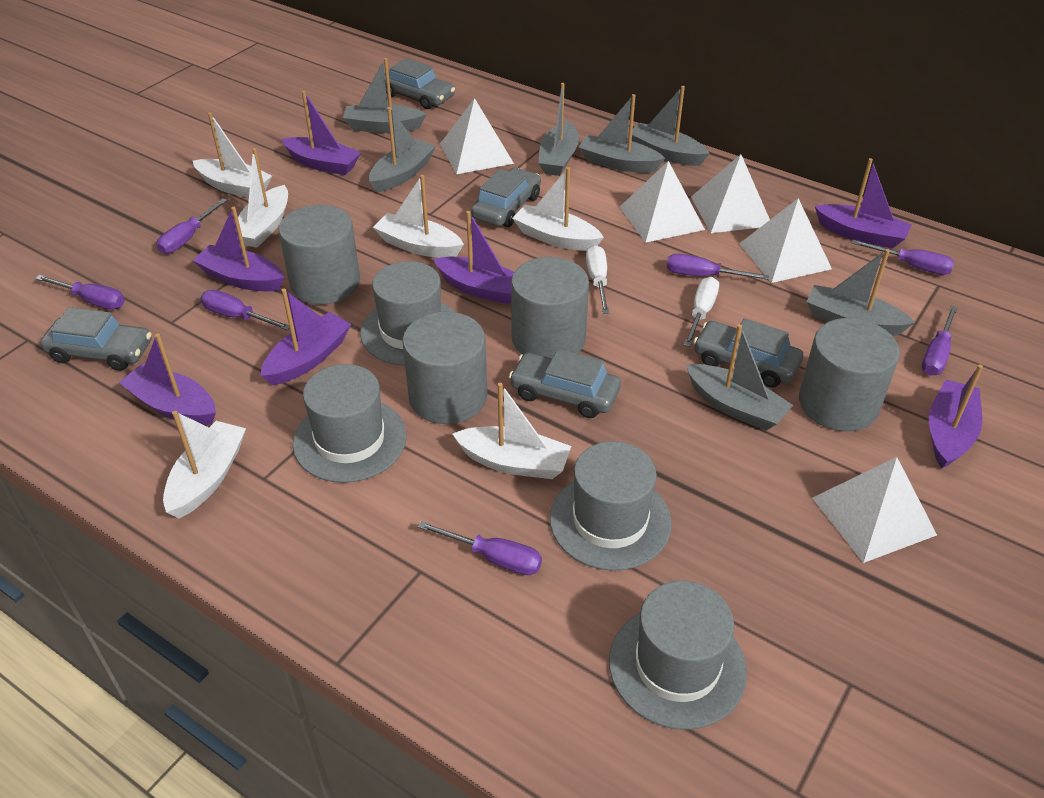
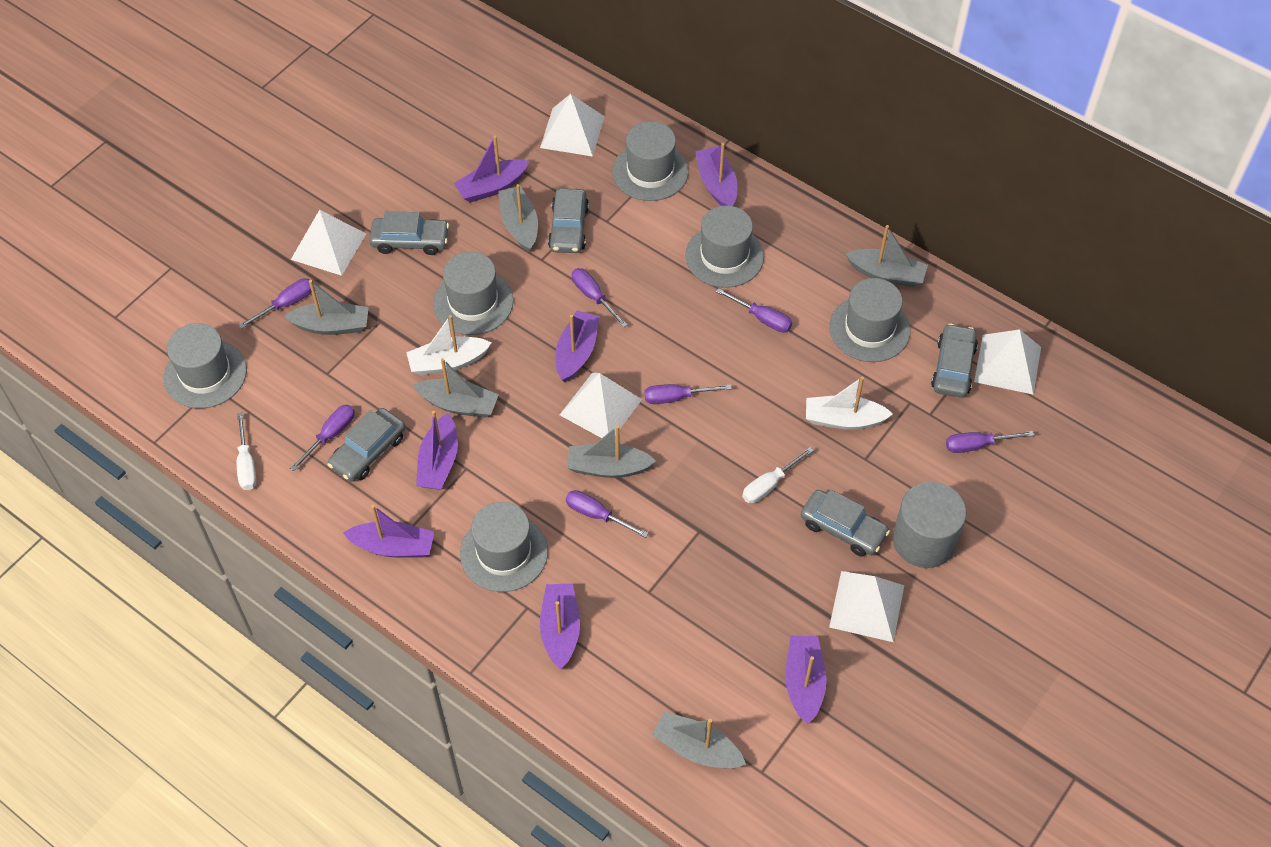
grey boat: [343,58,427,133] [369,107,436,192] [538,83,579,176] [578,94,665,173] [628,86,710,166] [686,324,793,431] [807,249,915,336] = 7 -> [284,280,369,335] [413,358,499,418] [498,184,538,252] [567,425,656,478] [652,712,746,768] [846,225,928,287] = 6
grey cylinder: [279,205,360,304] [402,311,487,424] [511,257,589,358] [799,318,900,431] = 4 -> [893,482,966,568] = 1
grey hat: [293,364,407,483] [360,261,455,366] [550,441,672,570] [609,581,747,730] = 4 -> [163,323,247,408] [433,252,513,335] [460,502,548,592] [613,121,689,201] [685,205,764,288] [829,278,911,362] = 6
white boat: [163,411,246,518] [193,113,272,197] [238,148,288,248] [373,175,464,258] [453,383,571,479] [512,167,604,251] = 6 -> [406,315,492,375] [806,377,893,430] = 2

